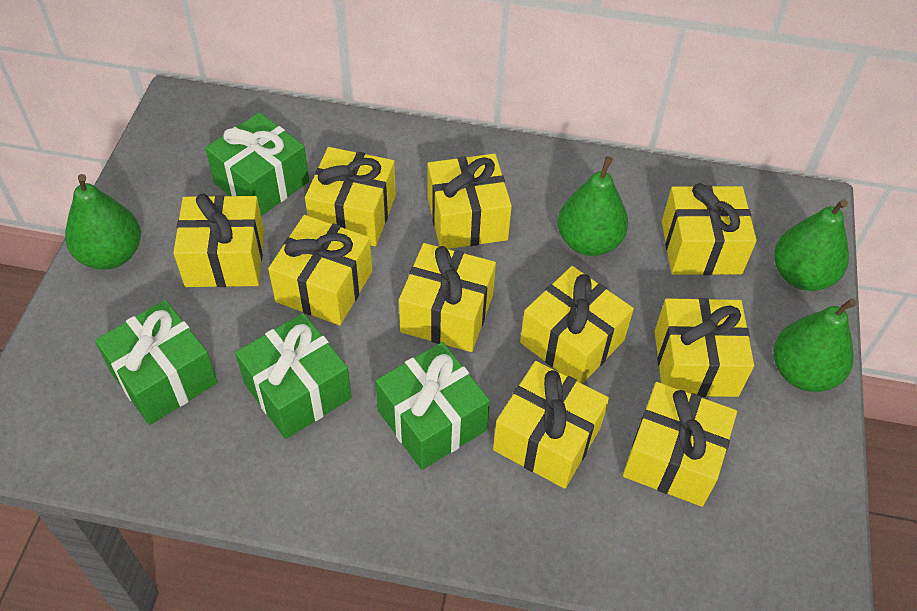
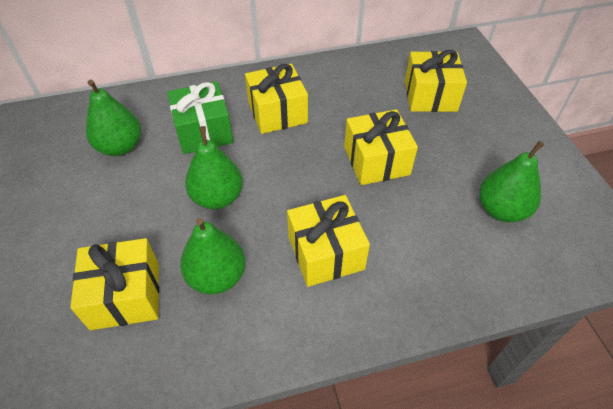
green gift: [95,300,218,425] [205,112,309,216] [235,313,352,439] [375,342,490,470] = 4 -> [167,81,233,154] = 1
yellow gift: [173,193,264,287] [268,215,372,325] [305,147,396,246] [399,243,496,352] [427,154,512,249] [493,361,609,489] [520,266,634,384] [623,382,737,507] [655,298,754,397] [662,183,757,275] = 10 -> [70,238,159,330] [245,64,308,134] [287,195,370,287] [344,109,418,185] [405,50,467,112] = 5

